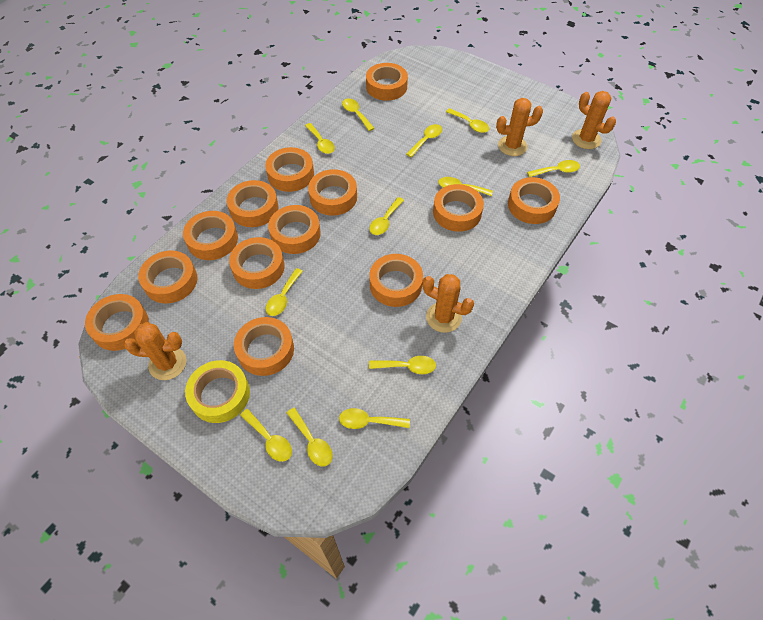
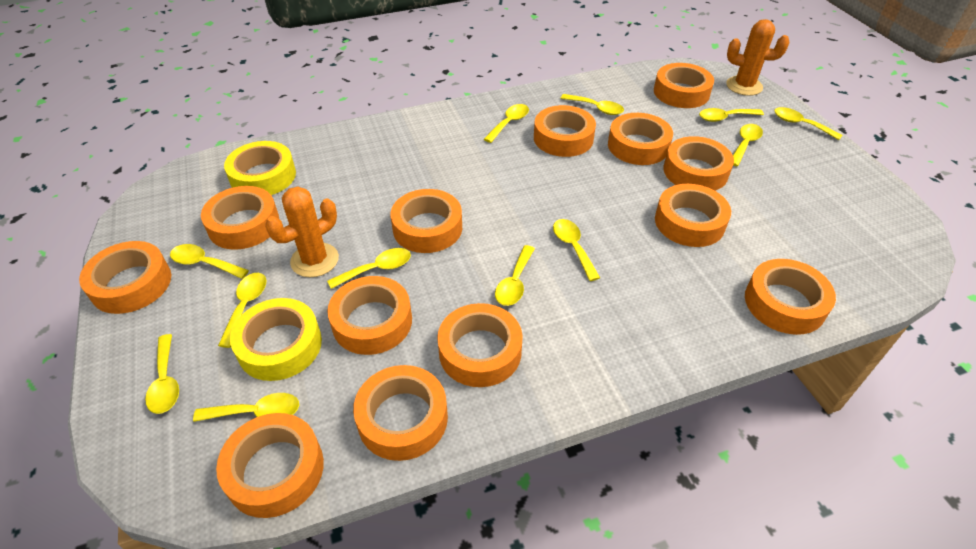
orange cactus: [124,322,186,380] [422,274,474,333] [496,98,543,156] [572,91,616,149] = 4 -> [265,186,339,277] [726,19,789,96] = 2
yellow tape: [185,360,250,423] = 1 -> [224,141,296,195] [230,298,322,381] = 2

